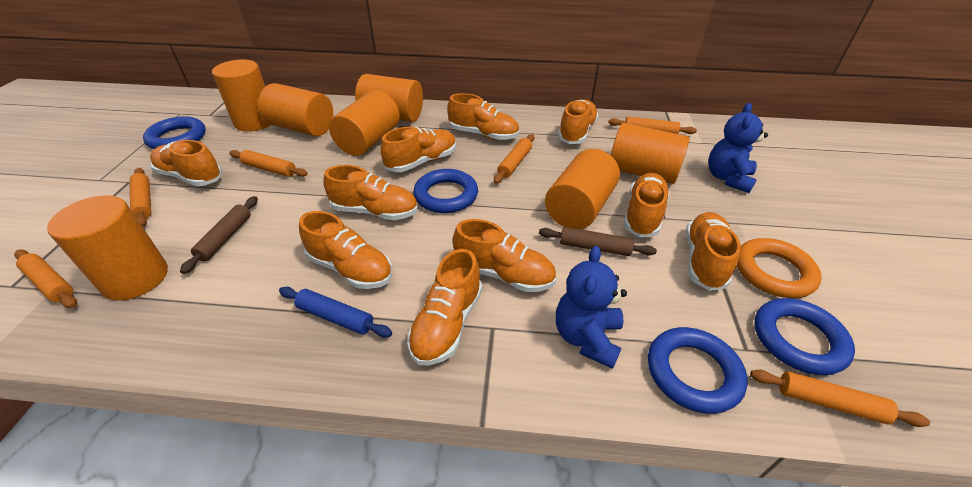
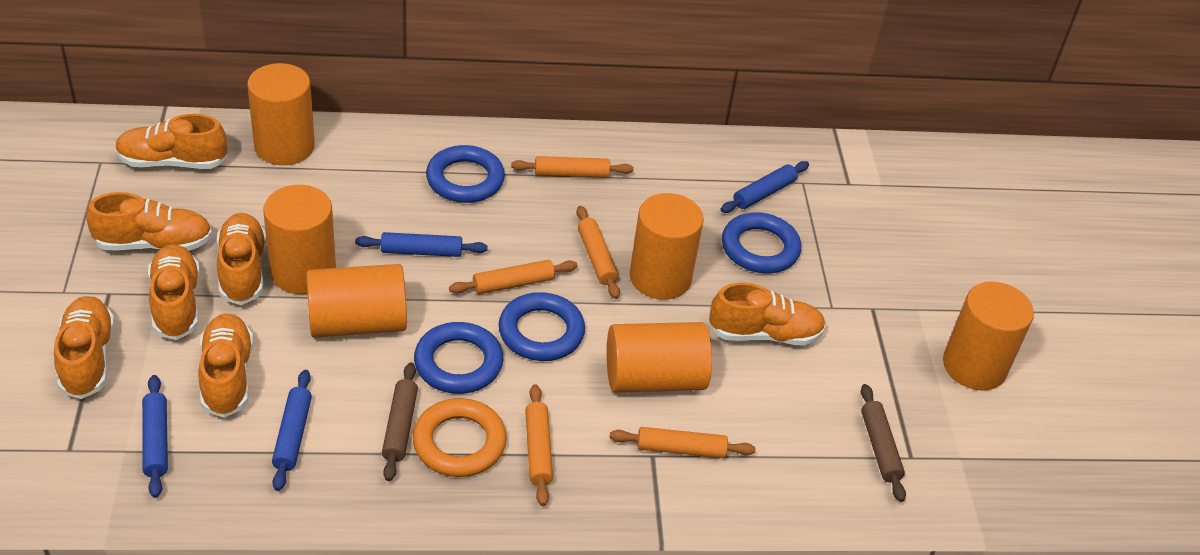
blue rolling pin: [279,287,392,337] = 1 -> [142,375,168,498] [272,370,312,491] [355,232,488,257] [720,161,809,213] = 4
blue teddy bear: [556,246,627,369] [708,103,768,193] = 2 -> none = 0
orange cylinder: [47,195,168,300] [212,59,270,132] [258,83,333,136] [329,90,400,156] [355,74,423,122] [545,149,620,229] [611,123,690,184] = 7 -> [247,63,315,165] [263,185,336,294] [307,264,407,338] [607,322,712,393] [630,193,704,300] [943,282,1034,391] = 6
orange rolling pin: [14,250,77,308] [130,168,151,227] [229,150,308,177] [494,134,535,184] [608,117,697,134] [750,369,930,427] = 6 -> [449,260,577,294] [511,156,634,178] [525,384,553,506] [576,206,620,299] [610,427,755,458] = 5
orange shoe: [150,140,223,186] [299,211,392,289] [323,165,418,220] [380,127,457,172] [407,249,482,365] [447,93,519,140] [453,219,556,292] [558,100,599,144] [624,173,670,237] [686,212,741,291] = 10 -> [54,296,115,399] [86,192,212,251] [115,114,228,169] [148,244,200,340] [198,314,253,418] [217,213,266,305] [709,283,826,346] = 7

